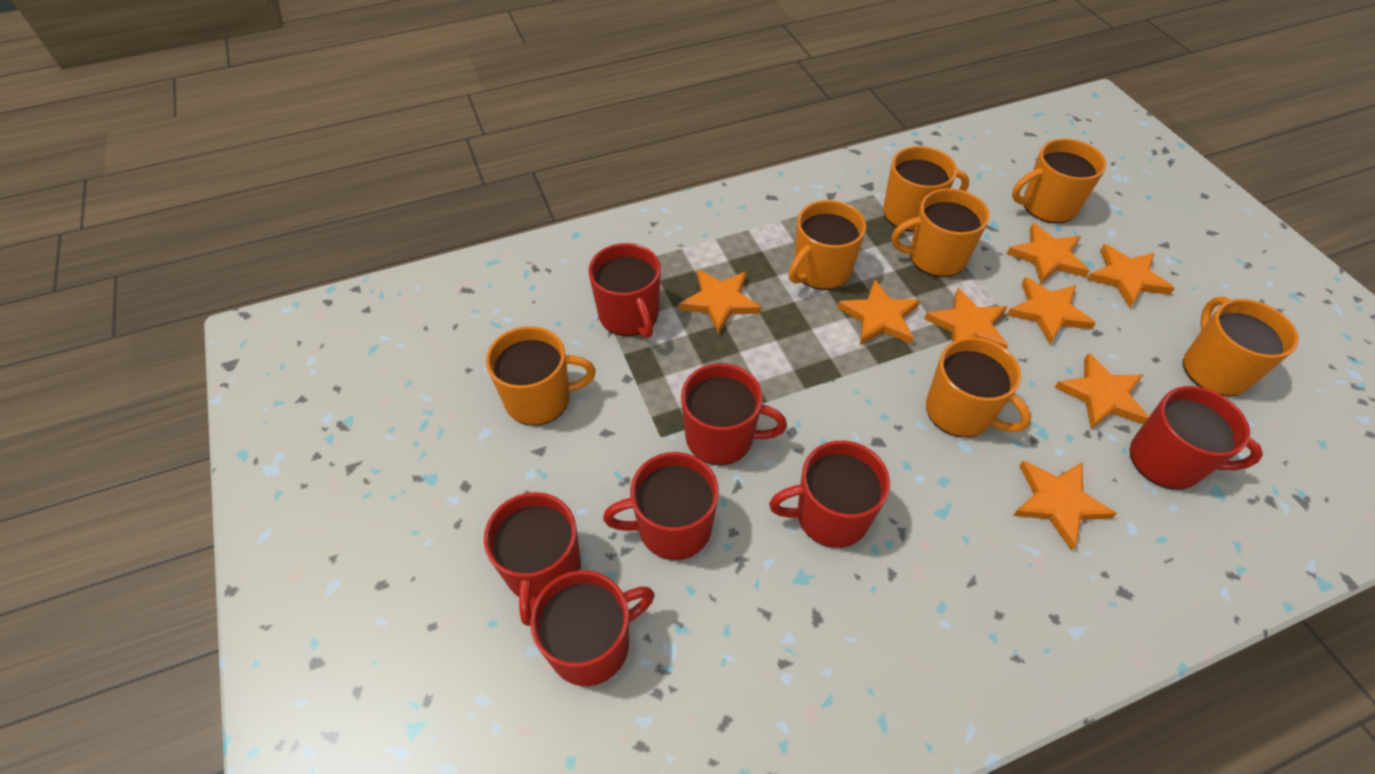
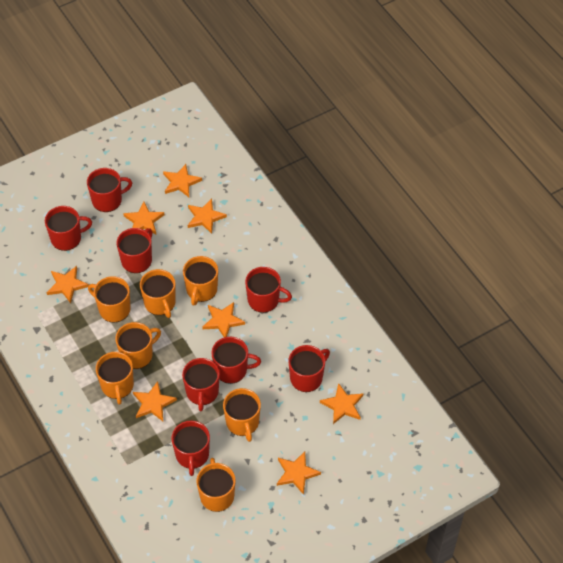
red mug: [484,492,581,626] [530,570,655,686] [589,243,661,338] [603,452,719,560] [681,363,787,465] [769,441,890,548] [1130,386,1263,490] = 7 -> [45,206,92,251] [87,168,132,212] [116,228,152,273] [171,420,210,476] [182,358,220,411] [211,337,261,384] [245,267,292,313] [288,345,330,392] = 8

